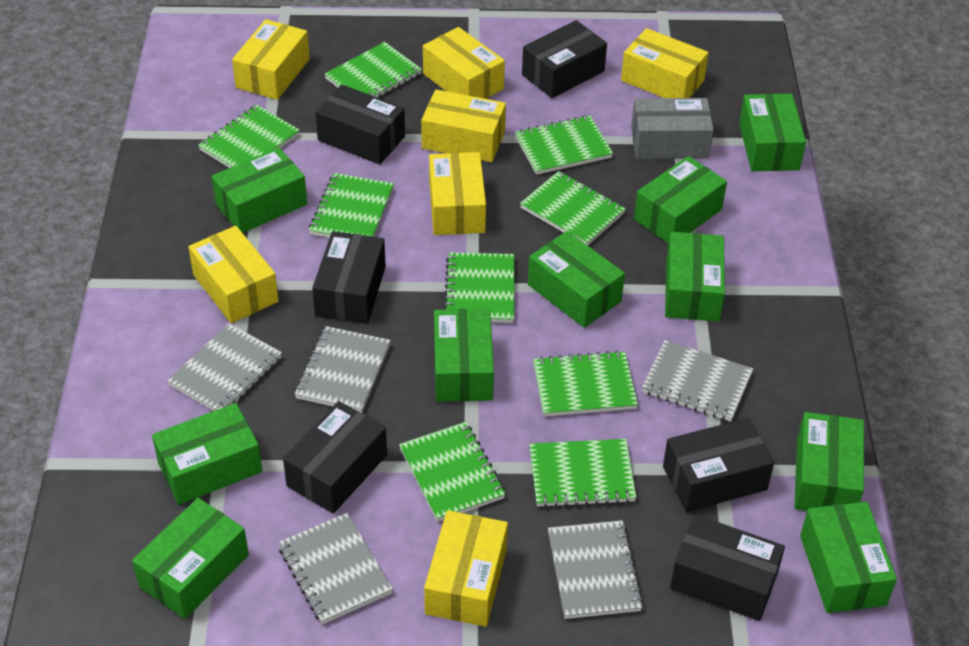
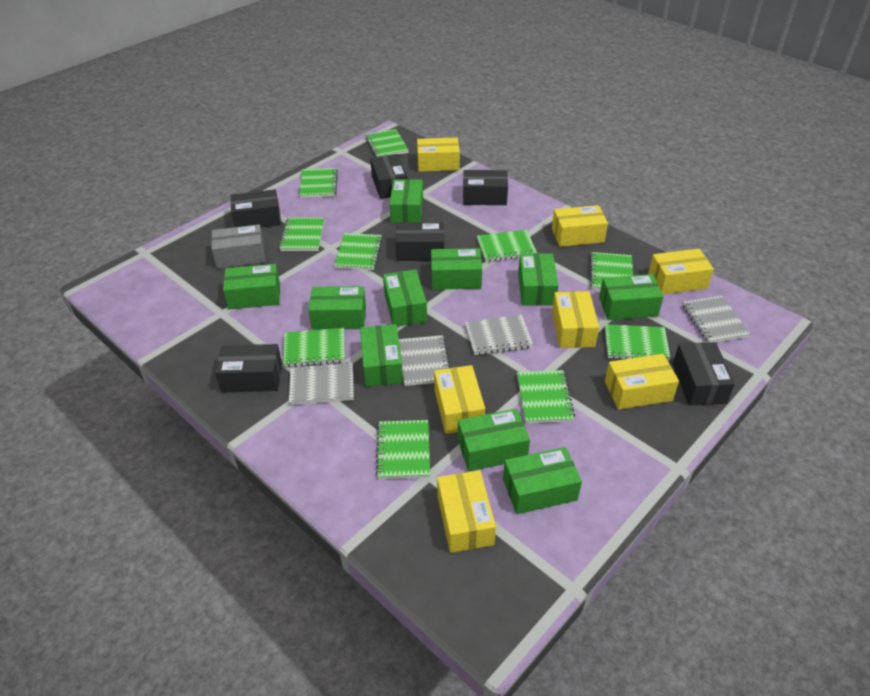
green notebook: [198,105,300,168] [309,173,394,238] [324,42,422,98] [399,422,506,522] [444,253,514,323] [515,115,613,175] [520,171,626,245] [529,439,637,508] [533,350,638,417] = 9 -> [279,218,325,251] [283,328,345,367] [299,168,338,198] [334,233,383,270] [365,129,409,157] [376,420,430,479] [477,230,537,262] [517,370,575,423] [590,252,633,290] [605,324,671,362] = 10
grey notebook: [167,323,282,411] [278,513,393,624] [295,326,391,413] [548,520,644,619] [642,340,753,422] = 5 -> [289,362,354,405] [399,335,450,386] [465,315,533,355] [683,296,750,343] = 4

